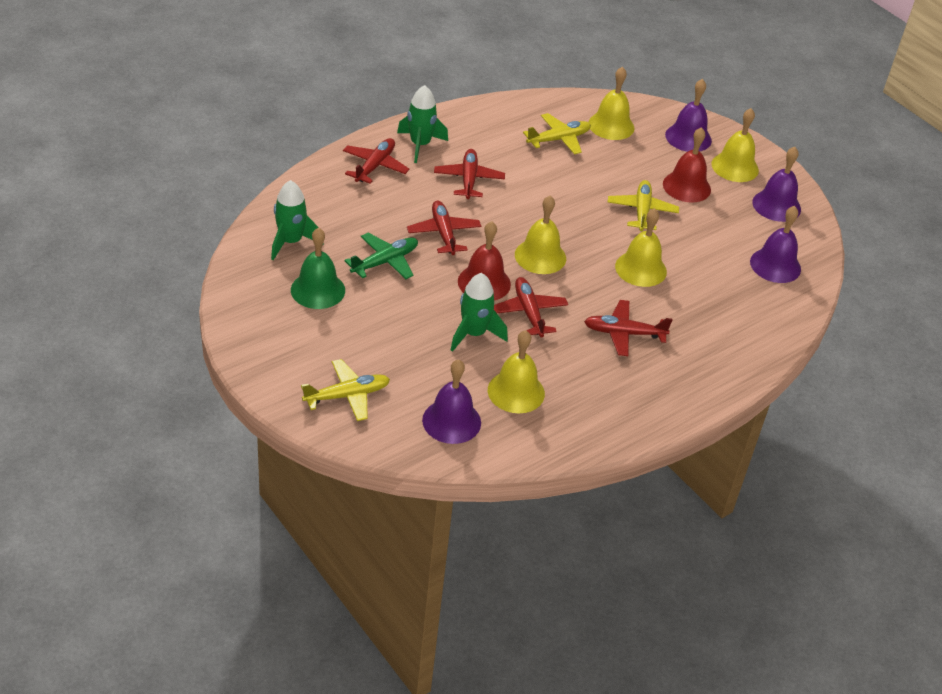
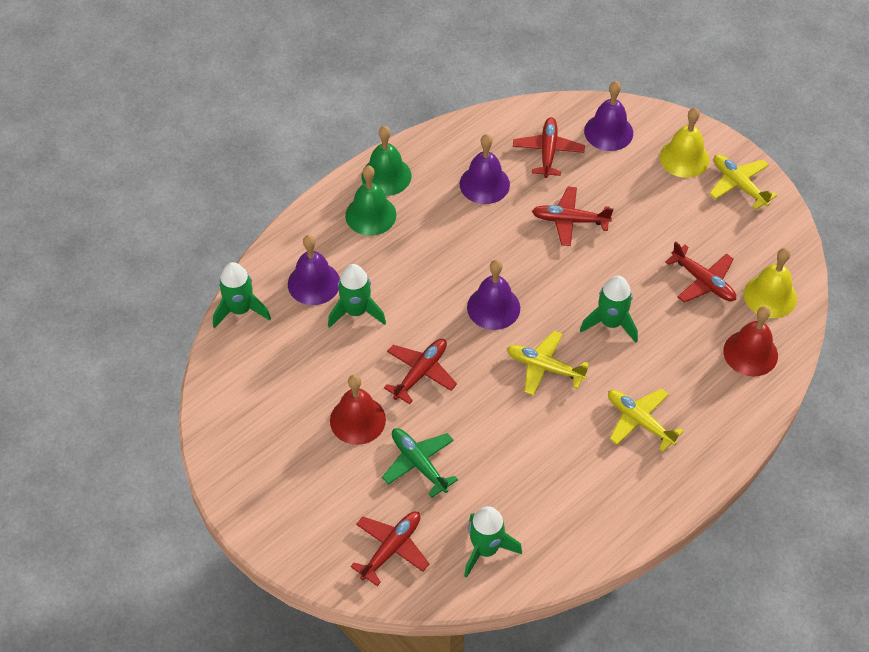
green bell: [291,228,345,309] = 1 -> [345,165,397,236] [361,126,411,196] = 2
green rocket: [271,180,324,260] [397,85,448,163] [451,273,508,352] = 3 -> [213,262,271,329] [328,264,386,328] [464,506,522,578] [580,276,638,343] = 4
yellow bell: [488,330,545,413] [515,196,566,274] [589,67,634,140] [615,208,667,287] [712,108,759,182] = 5 -> [660,108,709,178] [744,248,797,318] = 2

